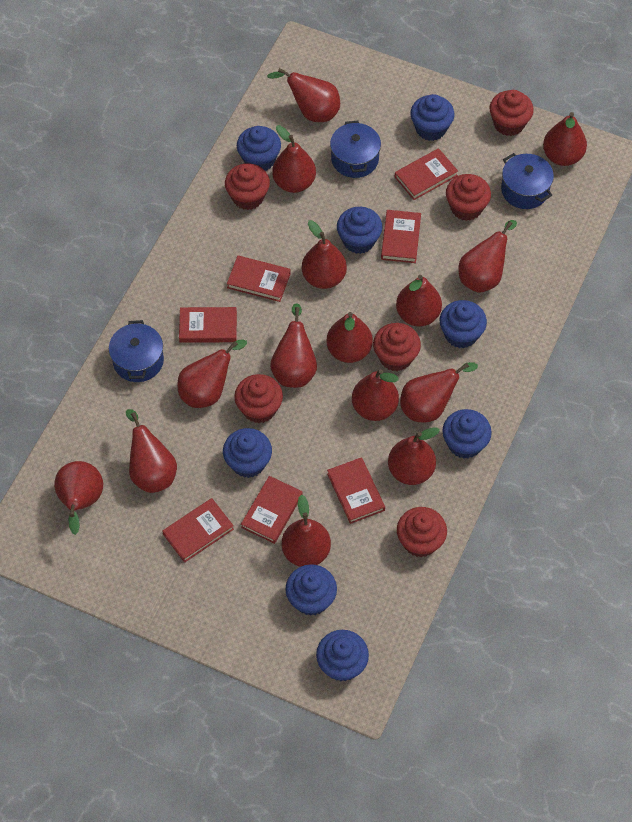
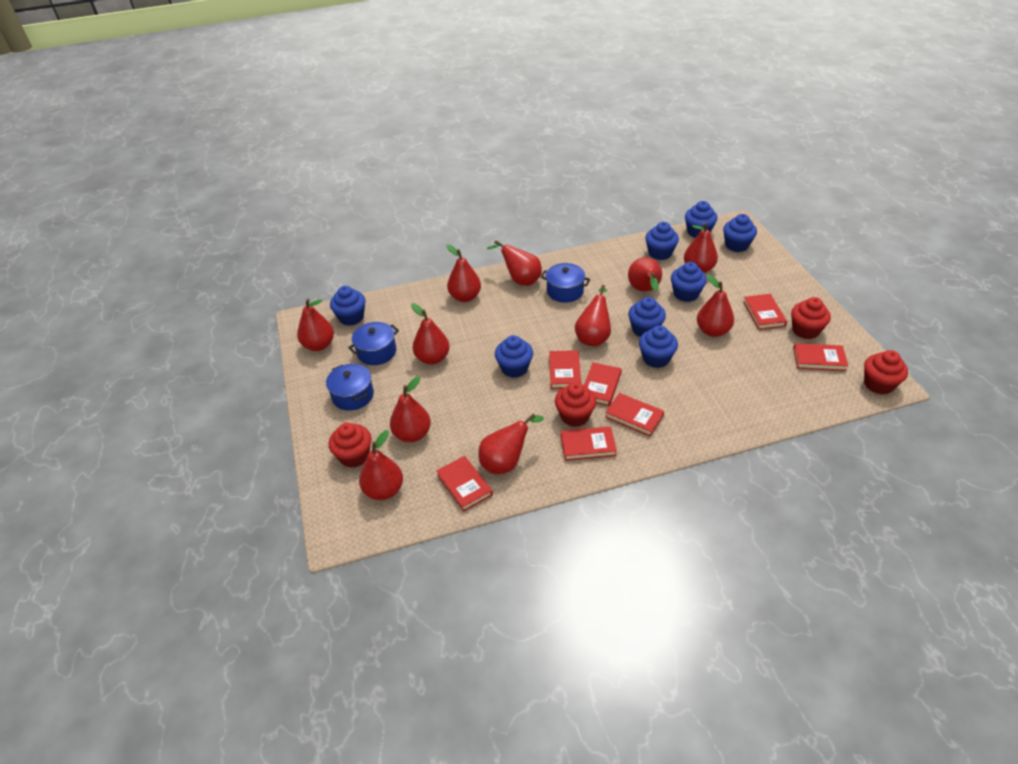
red cupcake: [225,163,270,210] [234,374,283,423] [373,323,421,371] [397,507,447,557] [446,174,491,221] [490,90,534,136] = 6 -> [329,423,372,468] [555,382,596,427] [791,297,831,339] [864,350,908,394] = 4
red pear: [54,461,103,535] [126,409,177,493] [177,340,247,408] [267,68,340,122] [270,303,317,388] [272,125,316,193] [282,495,331,567] [302,220,347,289] [326,312,373,363] [352,369,399,421] [388,427,440,485] [396,275,442,326] [400,362,478,423] [459,220,517,293] [543,112,587,166] = 15 -> [297,299,334,351] [359,430,403,500] [390,376,431,442] [411,303,450,365] [446,244,481,302] [478,414,544,474] [487,240,542,286] [575,285,611,346] [628,257,662,292] [684,222,718,273] [697,274,734,337] = 11

